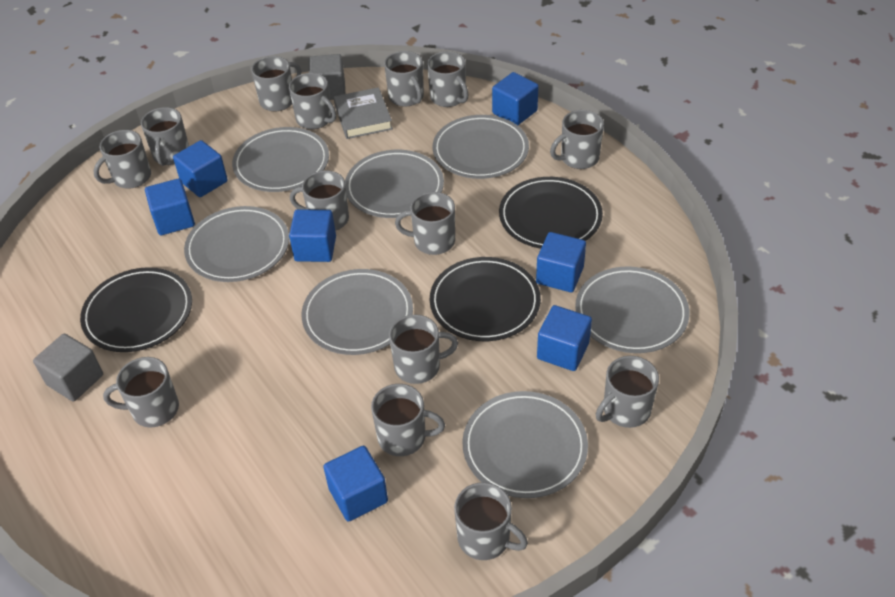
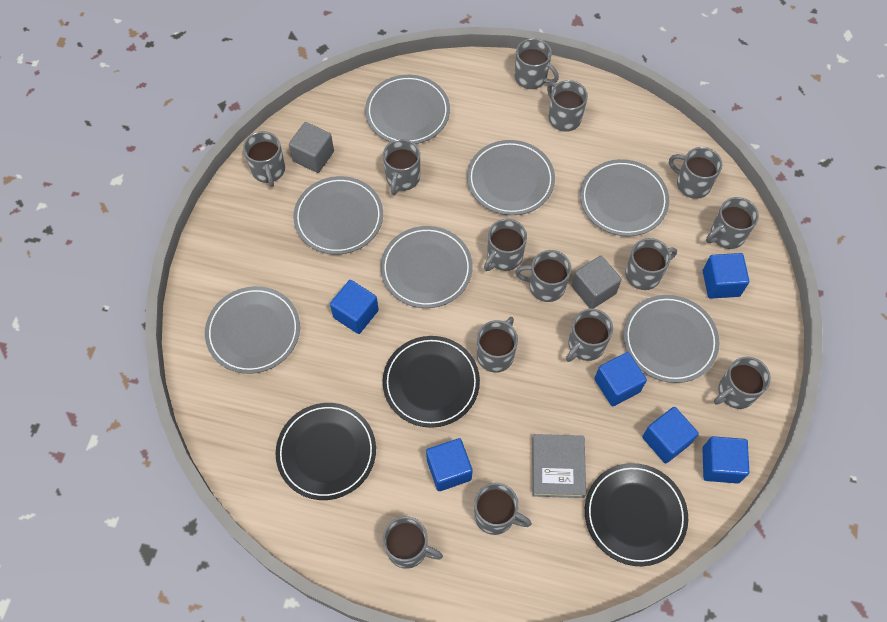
blue cube: [145,178,195,235] [173,140,228,197] [289,209,336,262] [323,446,388,522] [492,72,539,125] [536,232,586,292] [537,305,592,371] = 7 -> [330,280,379,334] [426,438,473,491] [594,352,647,406] [642,407,699,463] [702,436,749,484] [703,253,749,299] = 6

